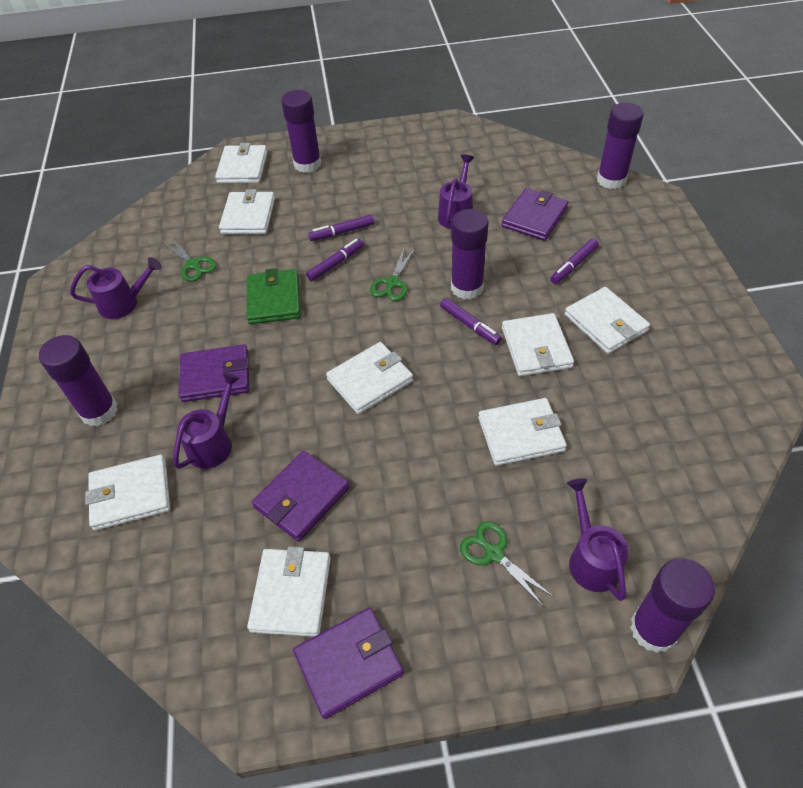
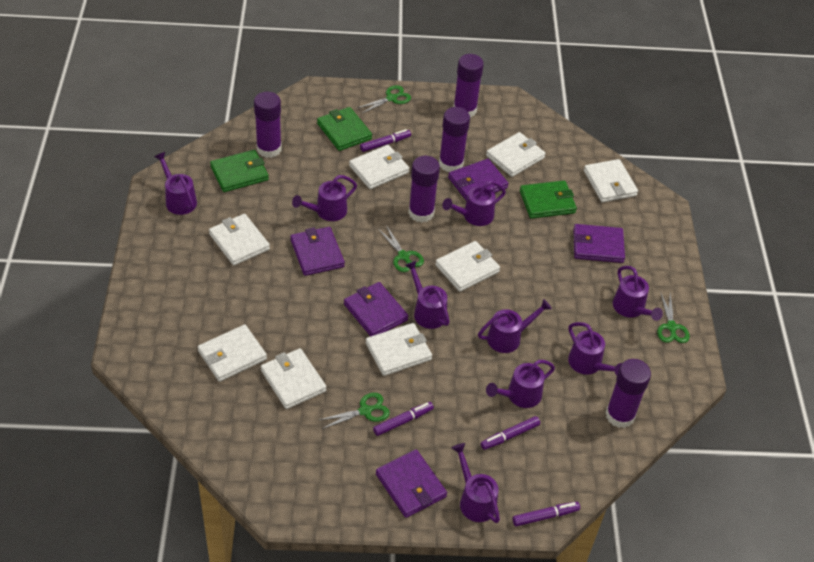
green scissors: [163,237,216,282] [370,248,415,301] [460,521,554,607] = 3 -> [319,393,390,429] [357,85,411,114] [378,225,424,272] [657,293,690,343] = 4
green wallet: [247,268,301,324] = 1 -> [210,150,269,192] [317,107,372,151] [520,180,577,219] = 3
purple wallet: [179,344,249,402] [252,451,350,541] [293,608,404,719] [502,188,568,241] = 4 -> [290,227,345,276] [344,282,408,336] [376,450,447,518] [448,159,509,201] [573,224,625,263] = 5
purple watering can: [70,257,162,319] [173,373,240,469] [438,154,474,229] [567,478,629,601] = 4 -> [154,152,197,215] [292,175,357,221] [405,261,450,329] [442,181,506,226] [452,443,500,523] [478,299,552,353] [486,360,555,408] [568,322,622,376] [613,266,663,321] = 9

